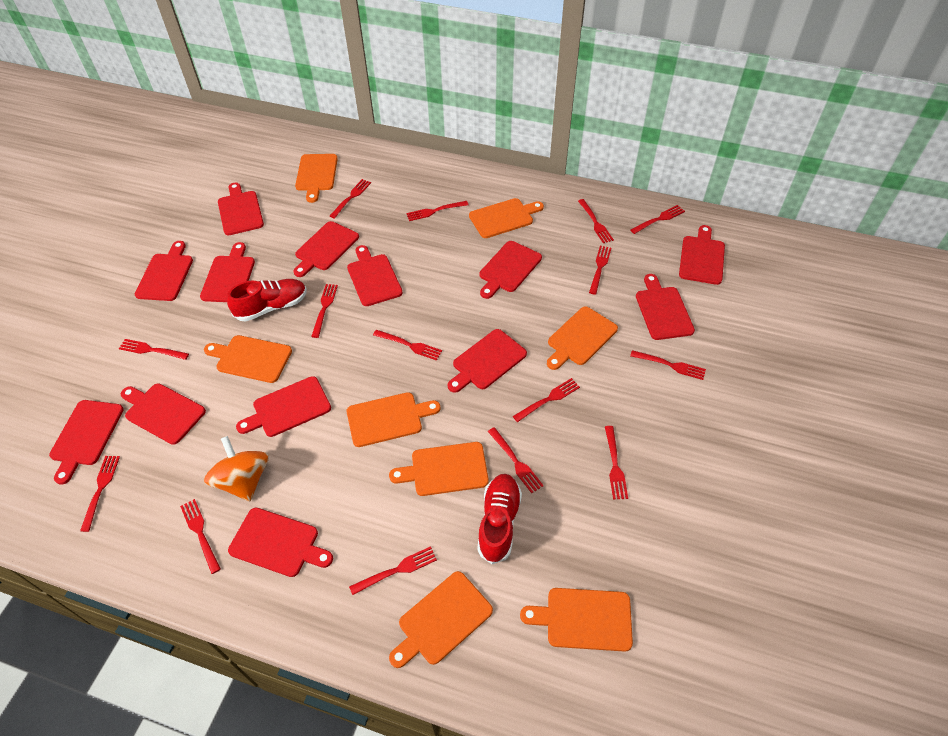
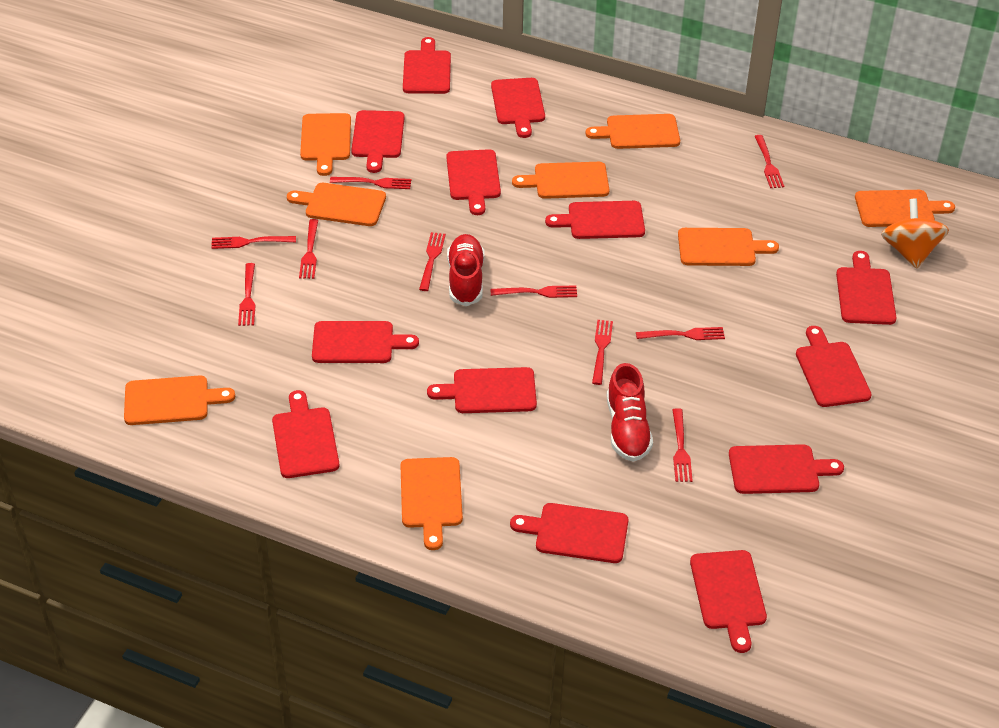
red fork: [80,456,120,532] [119,339,189,360] [180,499,221,574] [311,284,338,338] [330,179,371,219] [349,546,437,595] [373,330,442,361] [406,201,469,221] [488,427,544,493] [513,378,580,422] [578,199,614,243] [589,246,611,295] [605,426,628,500] [630,205,685,234] [630,350,706,380] = 15 -> [211,236,296,249] [238,263,256,326] [299,219,318,279] [330,177,411,189] [419,232,446,291] [491,285,577,298] [592,320,613,385] [636,327,725,340] [672,408,693,482] [754,135,784,188] = 10

